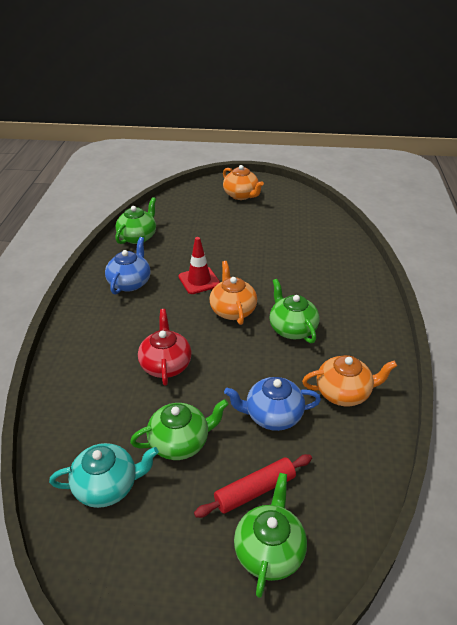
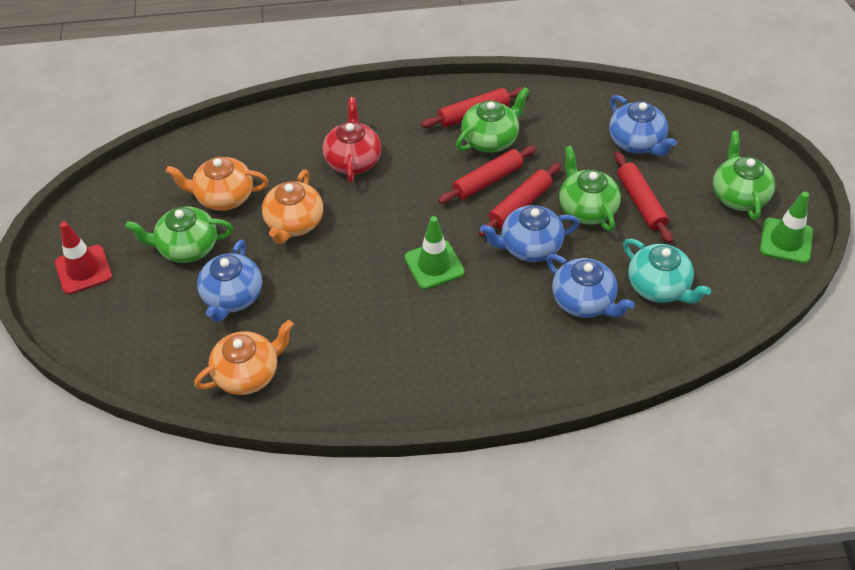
blue teapot: [105,237,151,295] [224,377,321,431] = 2 -> [197,240,262,322] [480,205,580,262] [546,254,635,318] [609,95,677,156] = 4
green traffic cone: none = 0 -> [404,216,465,289] [760,192,813,264] = 2
red rolling pin: [194,454,312,518] = 1 -> [421,87,523,128] [438,146,537,204] [479,163,561,236] [614,152,673,243] = 4

